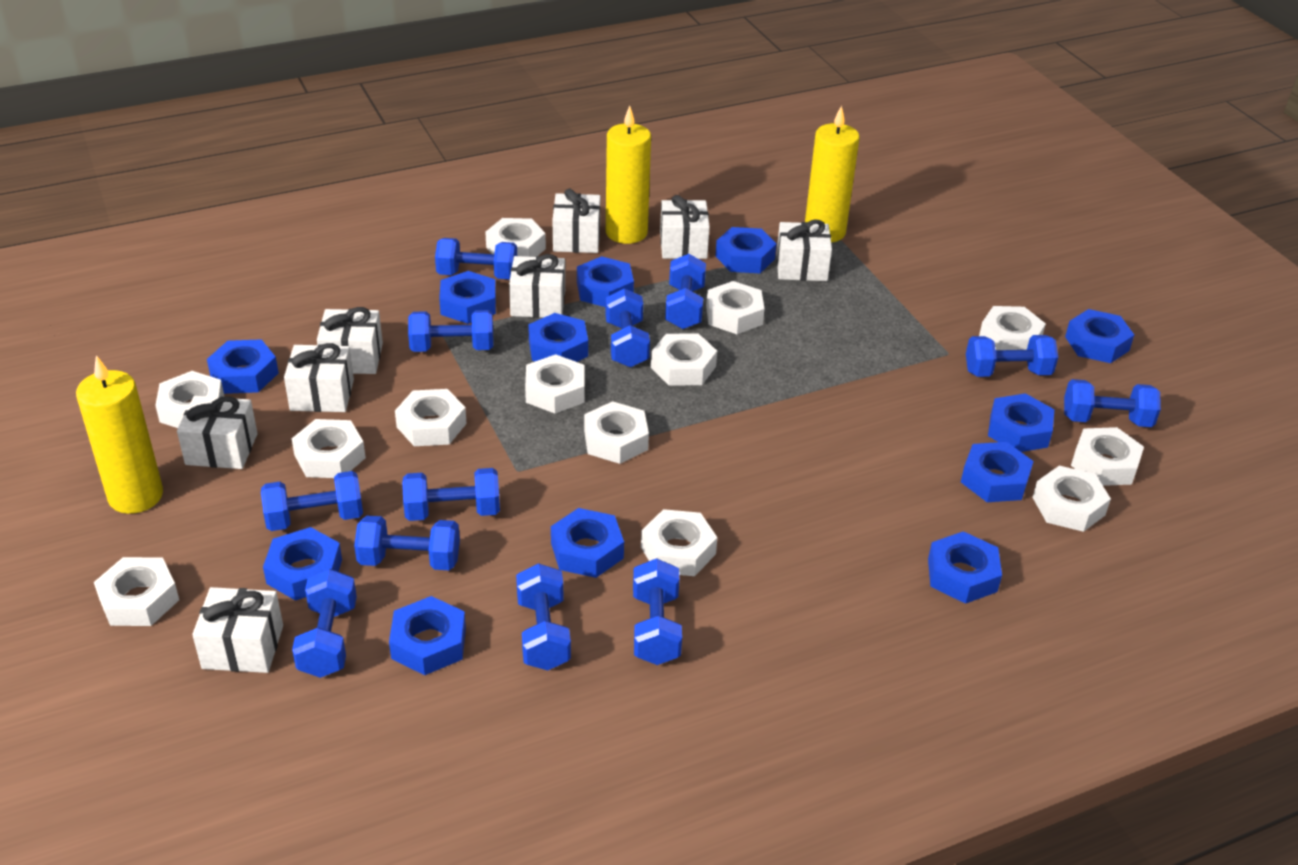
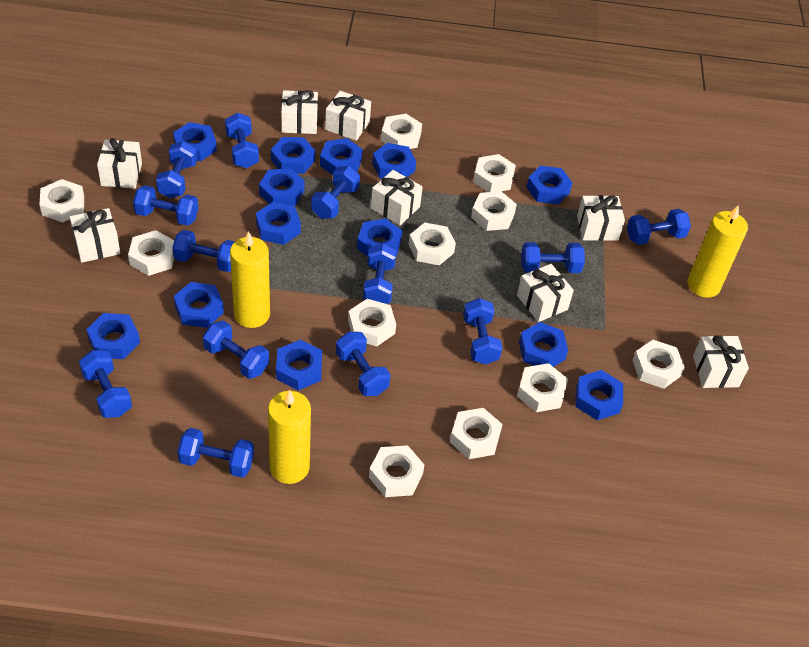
blue dumbbell: [261,471,363,531] [292,569,357,678] [354,516,460,570] [402,468,500,521] [408,310,493,352] [435,238,517,279] [516,563,571,671] [605,288,650,367] [633,558,682,665] [665,254,706,329] [966,335,1058,377] [1064,379,1161,427] = 12 -> [79,350,132,418] [133,185,198,226] [156,141,197,198] [172,230,235,272] [177,428,254,478] [203,320,269,379] [225,113,259,168] [311,166,360,219] [336,332,390,396] [363,243,396,304] [463,298,502,365] [521,242,585,273] [627,209,691,245] = 13
blue nut: [207,339,279,394] [263,527,342,601] [389,596,466,675] [439,271,496,324] [528,313,588,362] [551,508,624,578] [577,256,634,307] [715,227,776,273] [928,531,1002,604] [961,442,1034,502] [988,393,1055,452] [1065,309,1134,363] = 12 -> [86,313,140,359] [173,122,217,161] [174,282,224,328] [256,202,301,245] [259,168,304,206] [271,137,315,174] [276,340,322,390] [320,138,363,175] [357,218,403,257] [372,143,416,179] [519,322,568,367] [527,166,572,205] [575,370,623,420] = 13
white nut: [94,557,179,626] [155,371,224,428] [292,419,366,478] [395,389,467,446] [485,218,546,257] [525,354,585,414] [584,401,649,464] [641,509,717,576] [651,333,717,386] [706,281,764,334] [979,306,1046,350] [1032,466,1111,532] [1071,427,1144,486] = 13 -> [39,179,84,223] [128,230,174,276] [348,299,396,346] [369,445,424,497] [381,114,422,149] [409,223,456,265] [450,408,503,459] [471,191,517,231] [473,154,516,192] [517,363,568,412] [632,340,685,389] = 11

